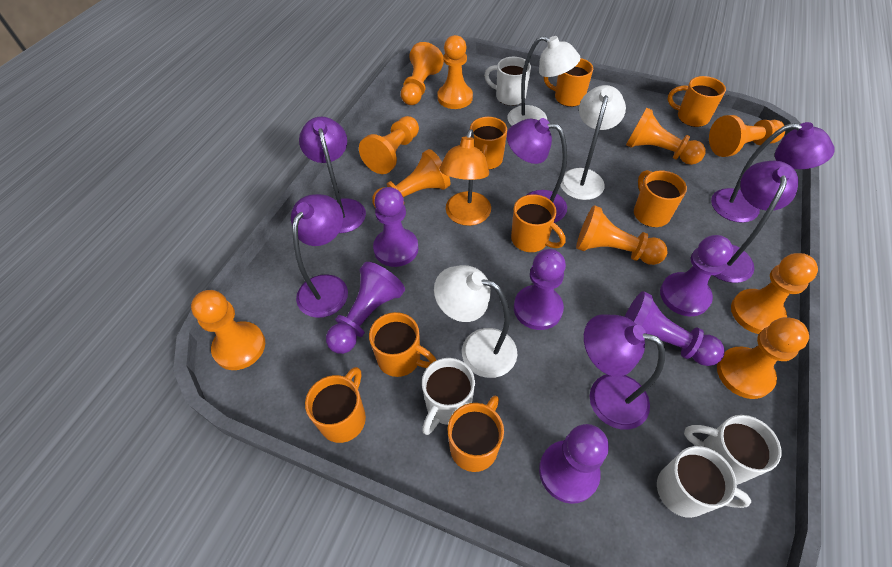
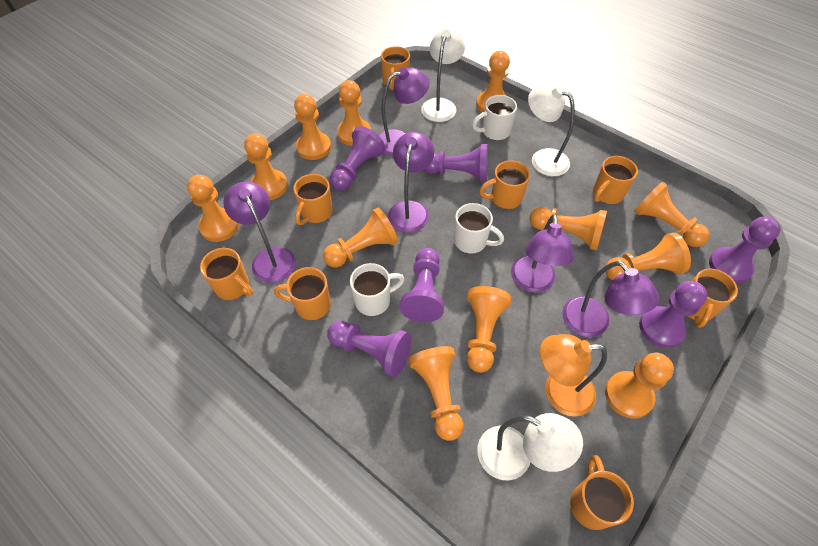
orange pawn: [191,290,265,370] [359,116,419,174] [372,149,451,208] [401,42,444,105] [437,35,473,109] [576,205,668,265] [626,108,705,165] [709,115,785,157] [717,317,809,399] [731,253,818,334] = 10 -> [187,175,239,242] [244,133,288,200] [294,94,331,160] [323,208,398,268] [337,80,371,146] [408,346,464,441] [467,286,511,373] [476,51,510,112] [529,207,607,250] [605,353,674,419] [606,233,691,280] [634,182,710,247] = 12
purple lamp: [291,194,348,318] [299,117,366,233] [507,118,567,223] [584,314,665,430] [711,122,835,223] [713,161,798,283] = 6 -> [223,181,296,283] [378,67,430,156] [388,132,434,233] [511,214,574,292] [562,261,659,337] = 5
white mug: [422,358,475,435] [484,57,531,106] [657,446,751,518] [684,415,781,485] = 4 -> [350,263,405,316] [454,203,504,254] [472,95,517,140] = 3

